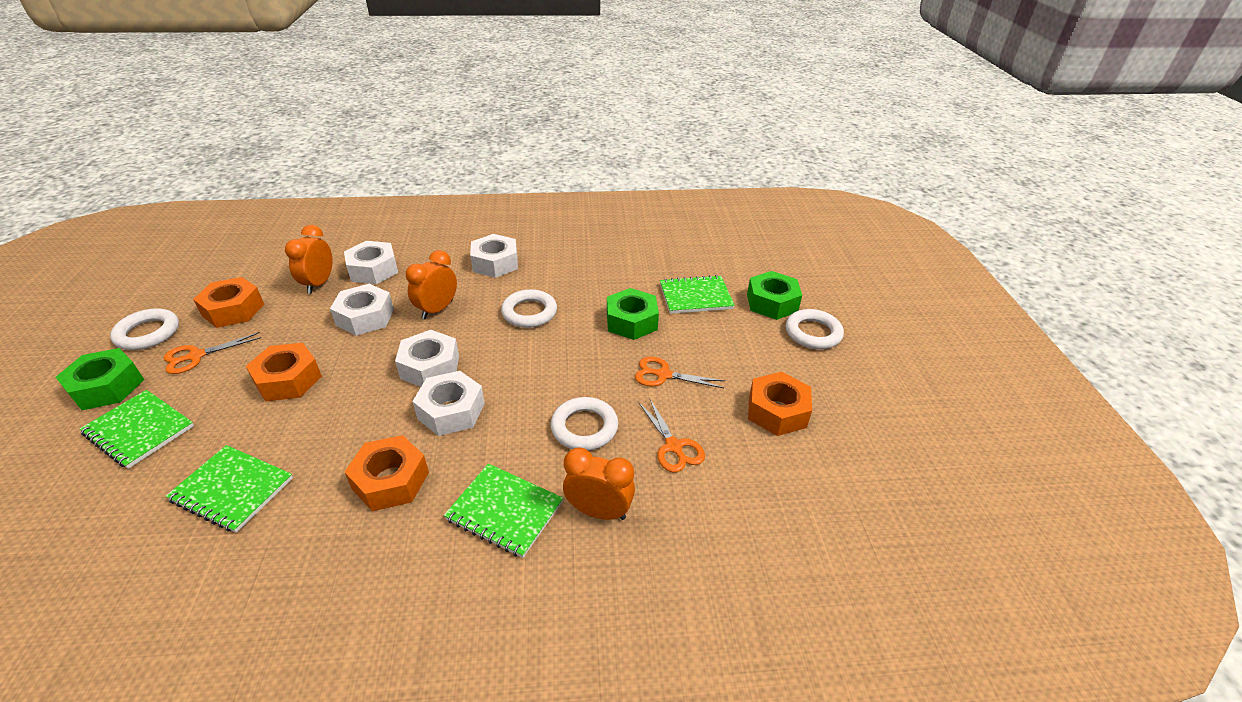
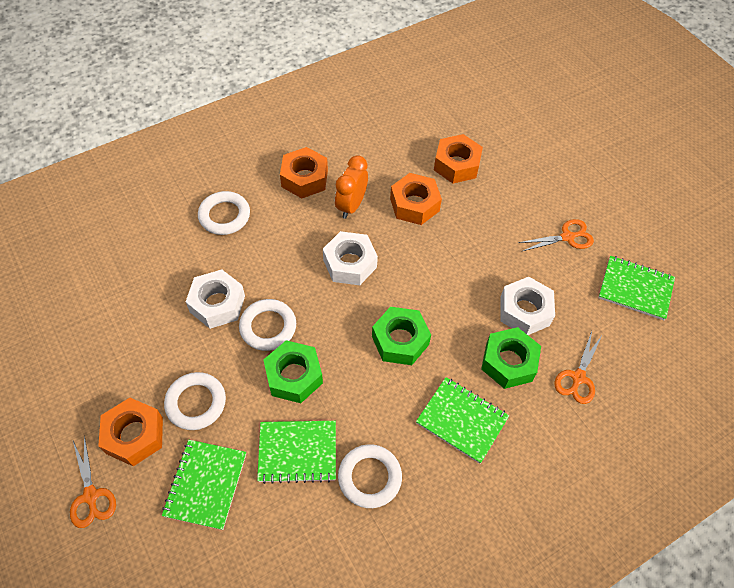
orange clock: [285,225,332,294] [406,250,457,319] [563,448,635,520] = 3 -> [335,155,368,219] = 1
white nut: [330,284,394,336] [344,241,398,284] [395,330,459,387] [412,371,485,436] [470,234,518,278] = 5 -> [186,269,245,329] [323,231,378,285] [500,277,555,335] = 3

